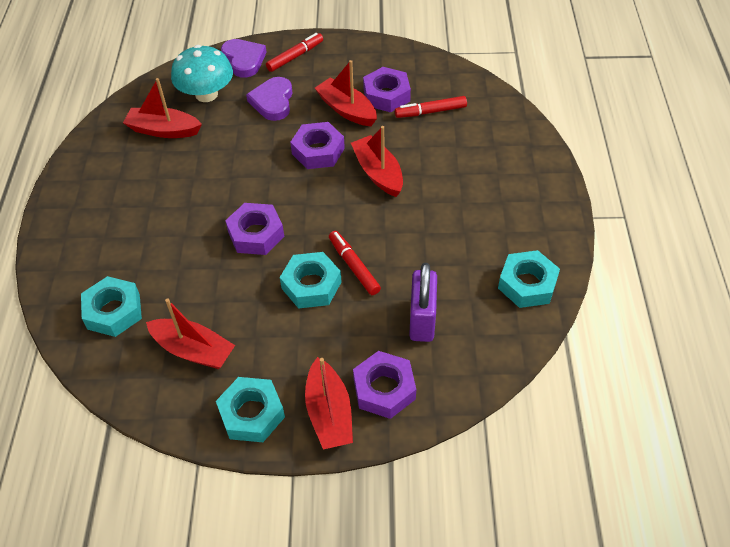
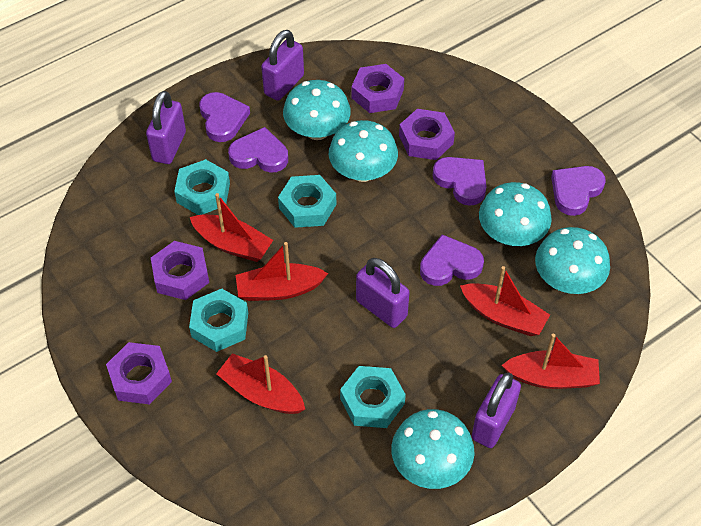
purple heart: [221,39,267,78] [246,77,293,121] = 2 -> [199,92,250,142] [228,127,288,173] [420,234,484,286] [433,157,486,206] [551,166,606,216] = 5
purple padlock: [409,263,437,342] = 1 -> [146,91,186,164] [261,30,304,101] [356,258,410,328] [472,373,521,448] = 4
red marker: [266,33,323,72] [329,231,381,295] [395,96,467,118] = 3 -> none = 0
turquoise mushroom: [171,45,233,102] = 1 -> [283,80,351,140] [328,120,398,182] [391,409,474,489] [479,182,552,246] [535,227,610,294] = 5

